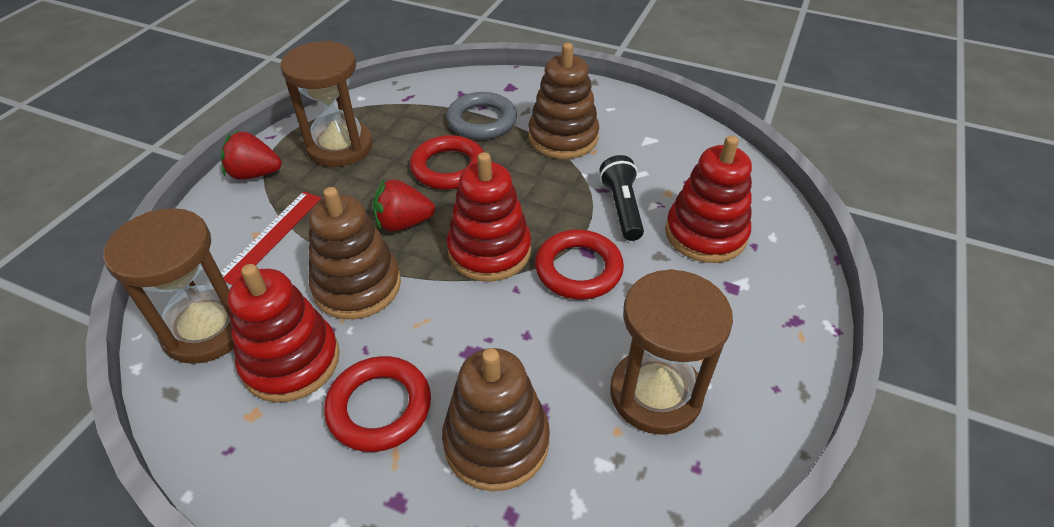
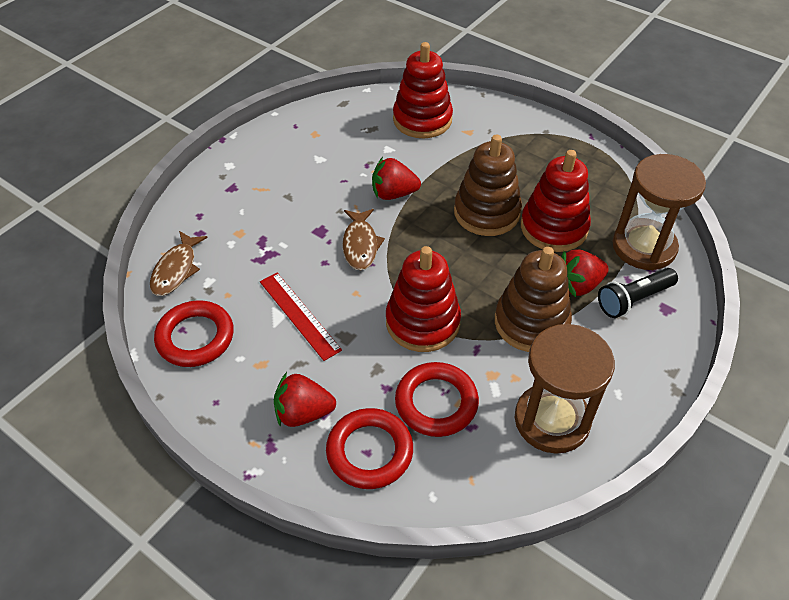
brown fish: none = 0 -> [150,231,208,296] [342,209,385,270] = 2
brown hourglass: [103,208,233,364] [281,41,373,167] [610,269,733,435] = 3 -> [515,324,615,454] [612,154,706,270] = 2
brown stacking toy: [309,187,401,319] [442,348,550,491] [528,43,599,159] = 3 -> [454,134,522,236] [495,247,572,352] = 2
grey ring: [446,92,517,140] = 1 -> none = 0
red strawberry: [221,130,282,180] [372,179,435,231] = 2 -> [274,372,336,427] [372,157,421,200] [561,249,609,297] = 3

